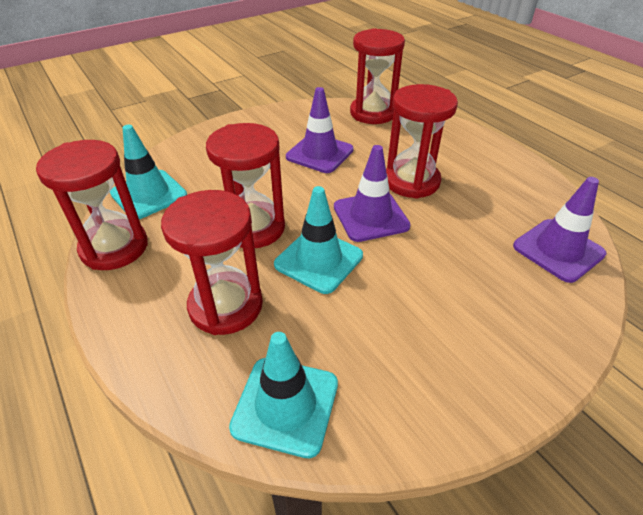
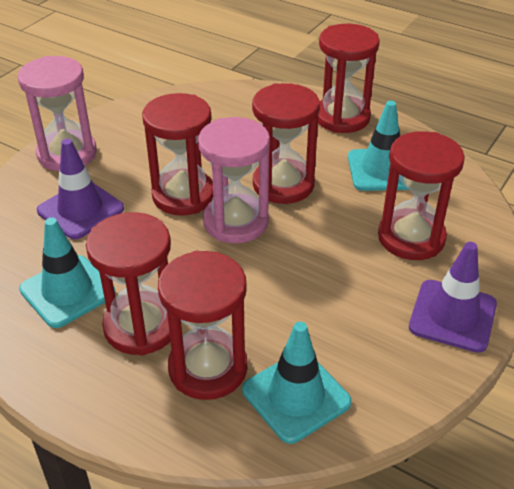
pink hourglass: none = 0 -> [18,56,97,171] [198,117,270,244] = 2
purple traffic cone: [286,87,353,173] [334,145,411,242] [513,177,606,283] = 3 -> [37,139,124,239] [409,242,497,353] = 2
red hourglass: [36,140,148,270] [161,190,263,335] [206,123,285,248] [350,28,405,124] [386,84,458,199] = 5 -> [86,212,171,355] [142,93,213,215] [158,251,248,400] [252,83,320,204] [318,24,380,133] [378,131,465,260] = 6

